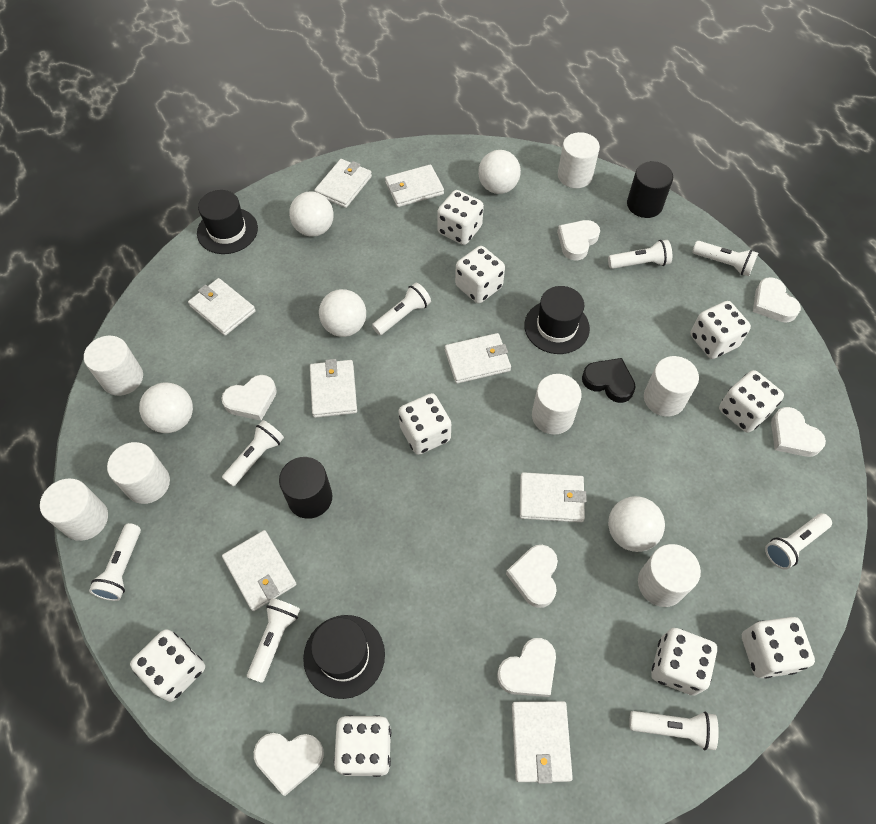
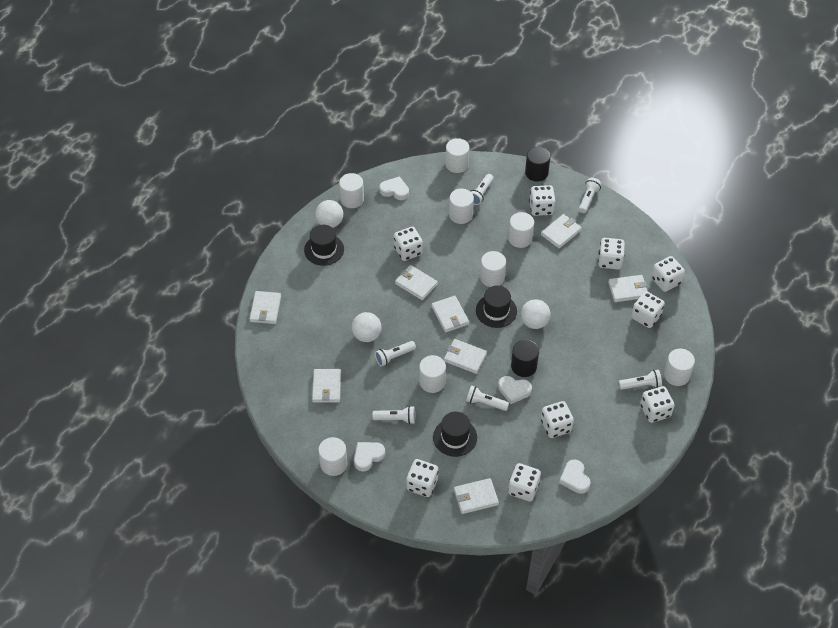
black heart: [582,358,636,403] = 1 -> none = 0
white ball: [139,383,193,433] [289,191,334,237] [319,289,366,337] [478,150,521,194] [608,496,665,552] = 5 -> [315,200,343,228] [352,312,382,342] [521,299,551,329] = 3
white cylinder: [40,479,108,541] [84,336,143,396] [107,442,170,504] [532,374,582,435] [558,132,600,188] [638,544,701,607] [644,356,699,416] = 7 -> [318,437,348,476] [339,173,364,208] [419,355,446,393] [446,138,469,173] [449,189,474,224] [480,251,506,287] [508,212,534,248] [664,349,695,386] = 8
white flashlight: [89,523,141,601] [222,420,284,486] [247,598,300,683] [372,283,431,335] [608,240,672,269] [629,711,719,750] [692,241,758,276] [765,513,832,570] = 8 -> [372,406,415,424] [375,341,416,367] [466,385,509,411] [470,174,494,205] [579,178,602,213] [619,370,662,390] = 6
white heart: [221,375,277,421] [254,733,324,796] [497,638,556,697] [506,545,558,608] [557,220,600,260] [753,277,801,323] [771,407,826,457] = 7 -> [354,442,385,472] [379,176,409,200] [498,376,532,404] [559,459,591,494] = 4

